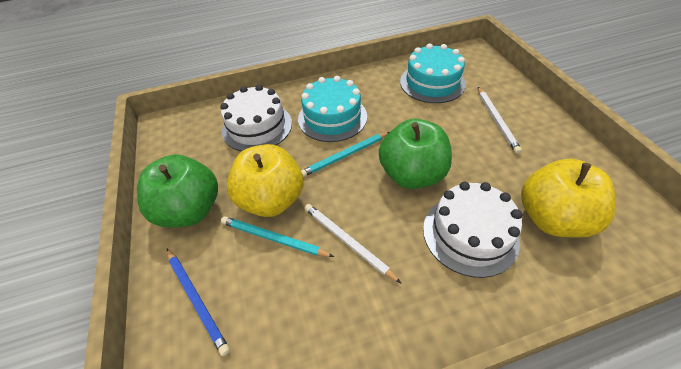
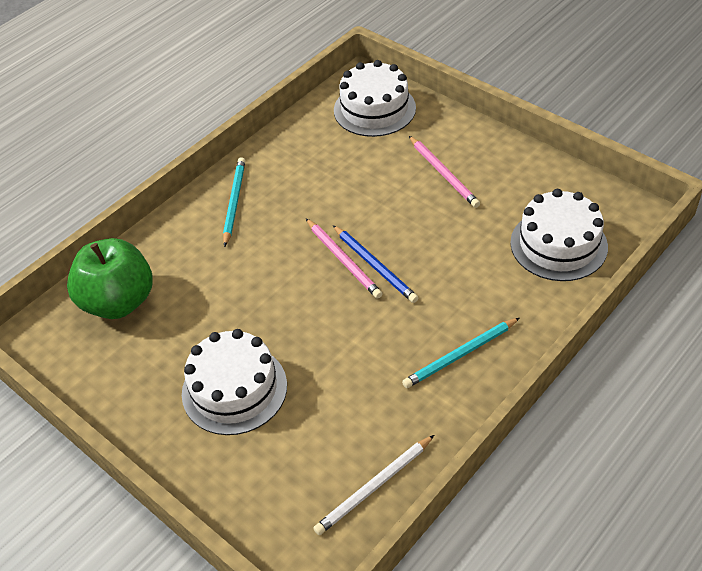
green apple: [137,154,218,228] [379,119,452,189] = 2 -> [67,238,153,319] = 1
pink pencil: none = 0 -> [306,219,382,299] [409,136,480,208] = 2
turquoise cake: [298,76,367,142] [400,43,466,103] = 2 -> none = 0
white cake: [220,85,292,151] [423,182,522,278] = 2 -> [182,329,287,435] [334,60,416,137] [510,189,608,281] = 3
white pencil: [305,204,401,283] [478,87,522,154] = 2 -> [313,435,434,535] = 1
yellow apple: [227,144,304,217] [521,159,616,238] = 2 -> none = 0

